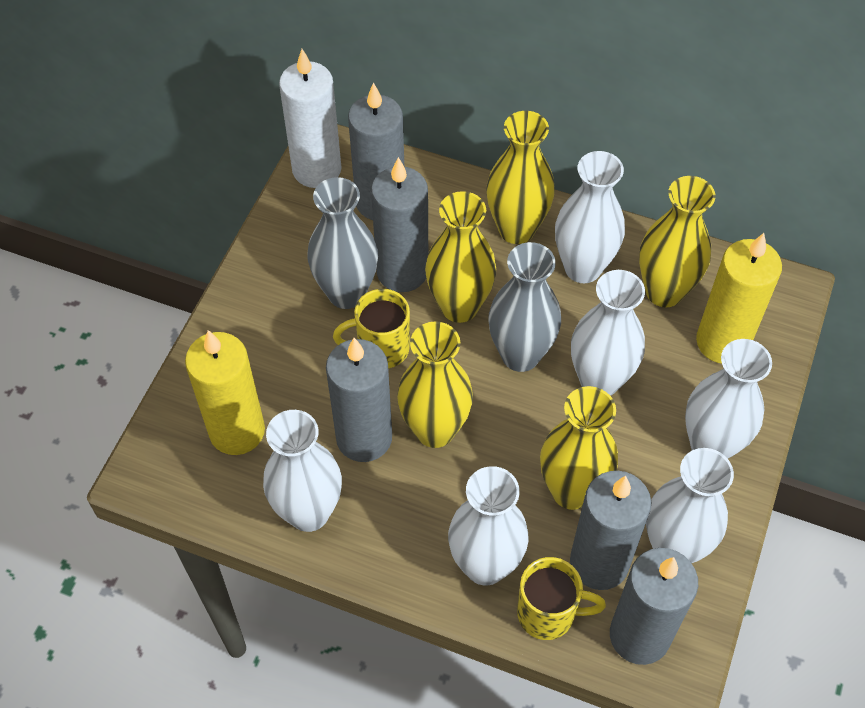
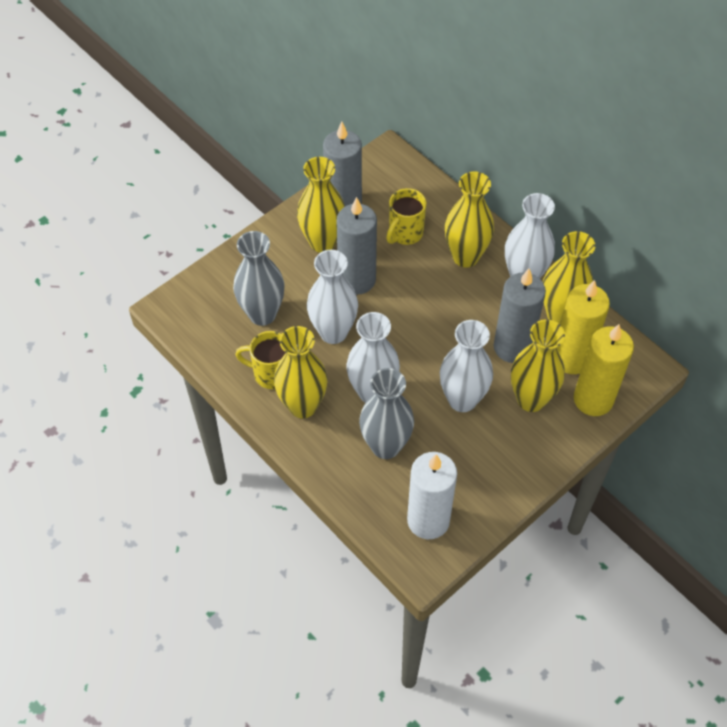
grey candle: [326,338,392,462] [348,82,404,220] [371,157,428,292] [570,471,651,590] [610,548,698,665] = 5 -> [323,122,362,206] [336,197,377,295] [494,269,546,363] = 3
white vase: [263,410,342,532] [448,466,528,586] [555,151,625,283] [571,270,645,396] [646,448,734,563] [685,339,772,459] = 6 -> [307,250,358,344] [346,312,400,403] [440,320,493,412] [505,193,555,278] = 4

